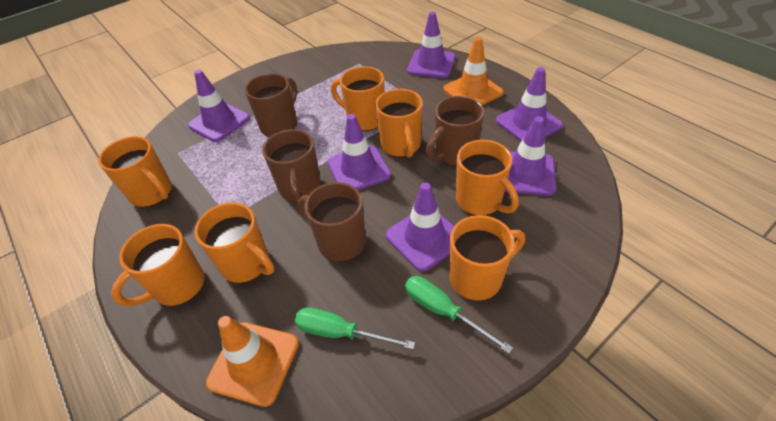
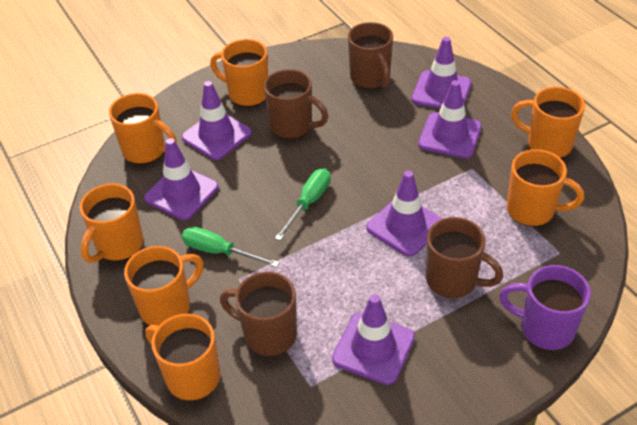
orange traffic cone: [206,316,299,407] [443,37,504,105] = 2 -> none = 0
purple mug: none = 0 -> [499,265,591,350] = 1

